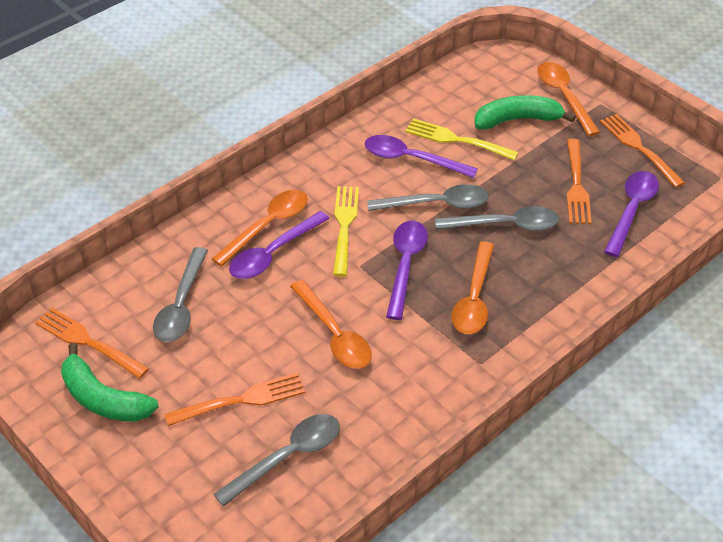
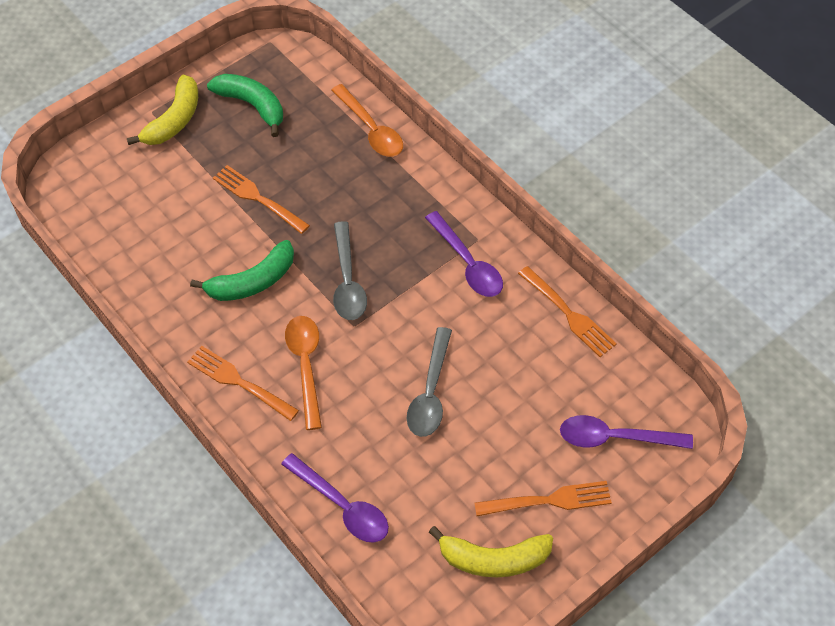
grey spoon: [153,247,208,342] [214,414,340,507] [367,184,489,211] [435,206,559,231] = 4 -> [333,221,367,320] [406,327,452,437] = 2
orange spoon: [211,190,308,267] [290,280,372,369] [451,241,494,334] [537,62,600,136] = 4 -> [285,316,322,430] [331,84,403,157] = 2
purple spoon: [229,211,330,279] [364,135,478,178] [386,221,428,320] [604,171,659,257] = 4 -> [281,453,389,543] [425,211,503,297] [560,415,693,449] = 3
yellow banana: none = 0 -> [127,75,198,145] [429,526,553,577] = 2
yellow fork: [333,186,359,276] [405,118,518,160] = 2 -> none = 0

